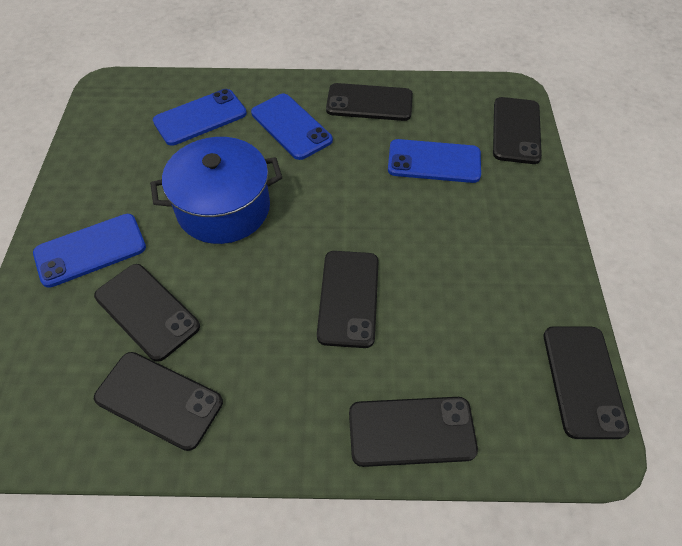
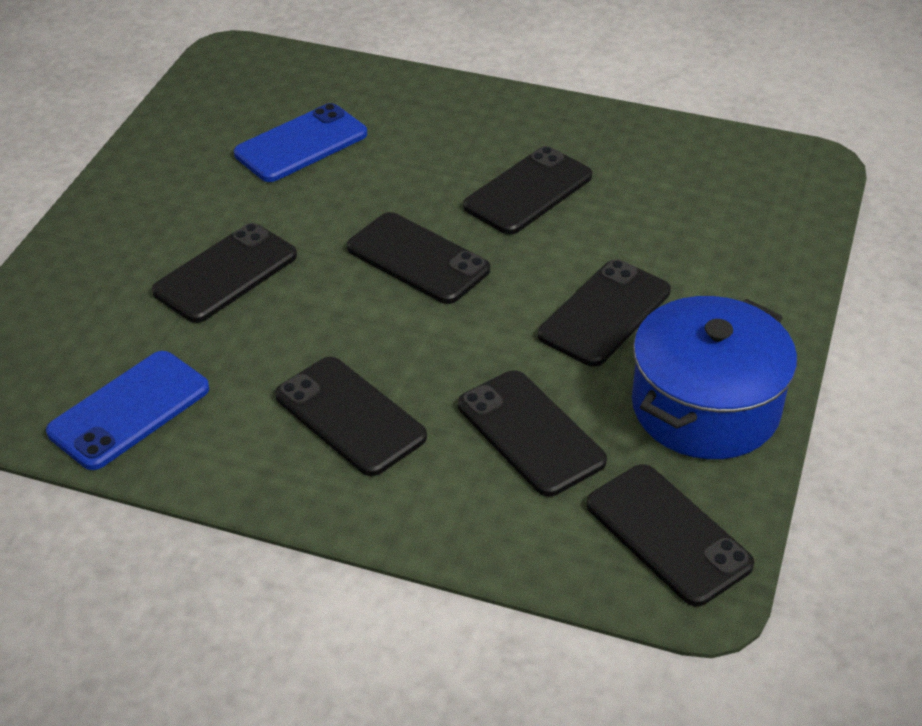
blue phone: [33,214,146,288] [153,89,247,146] [251,94,333,160] [388,139,481,183] = 4 -> [46,351,209,470] [234,103,367,182] = 2

